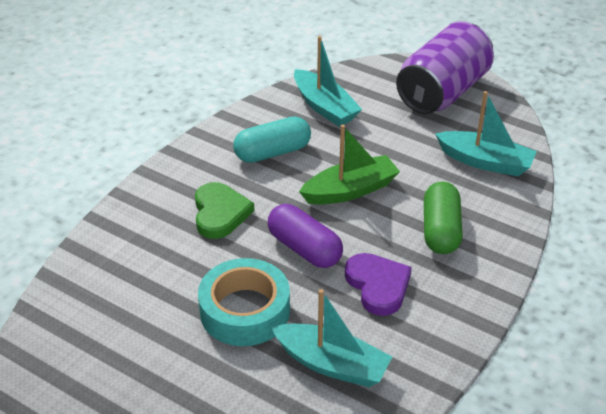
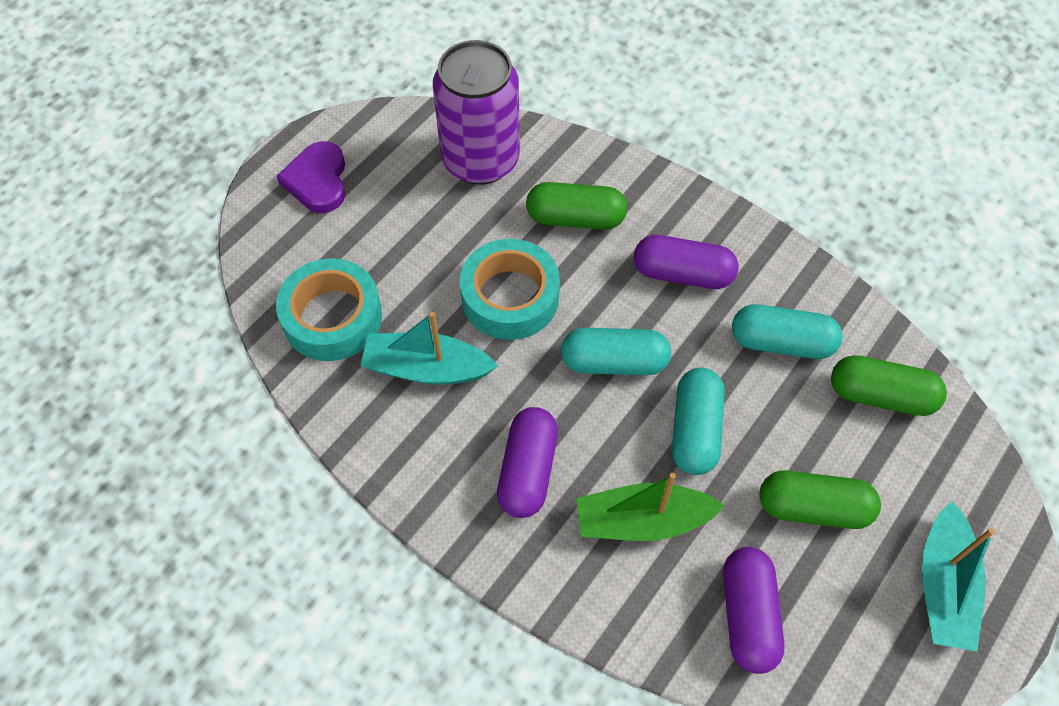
green capsule: [424,182,463,254] = 1 -> [526,182,627,229] [760,470,881,529] [831,355,947,416] = 3
green heart: [195,182,254,239] = 1 -> none = 0
purple capsule: [268,204,343,268] = 1 -> [497,407,558,518] [634,235,738,289] [723,547,785,674] = 3
turquoise boat: [271,289,393,387] [294,36,362,126] [435,91,537,176] = 3 -> [360,312,498,385] [922,501,995,651] = 2
turquoise capsule: [233,116,311,163] = 1 -> [561,328,671,375] [672,368,725,475] [732,304,843,359] = 3
turquoise tape: [198,258,290,346] = 1 -> [276,258,382,361] [460,239,560,340] = 2

